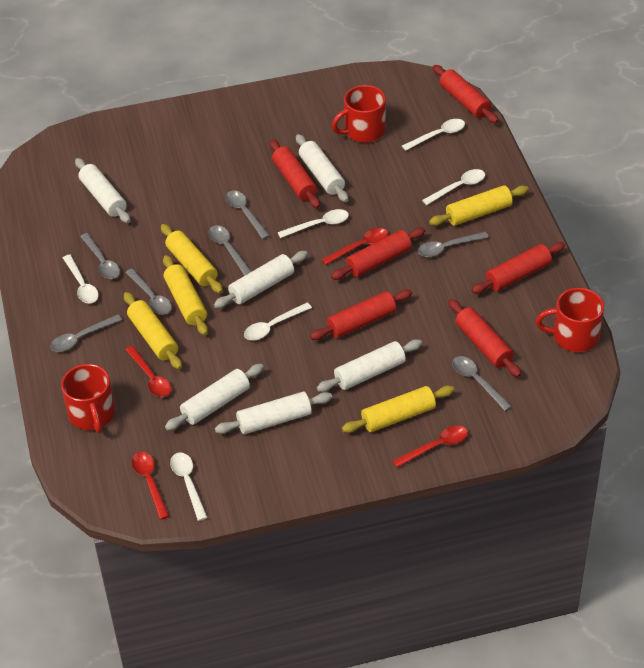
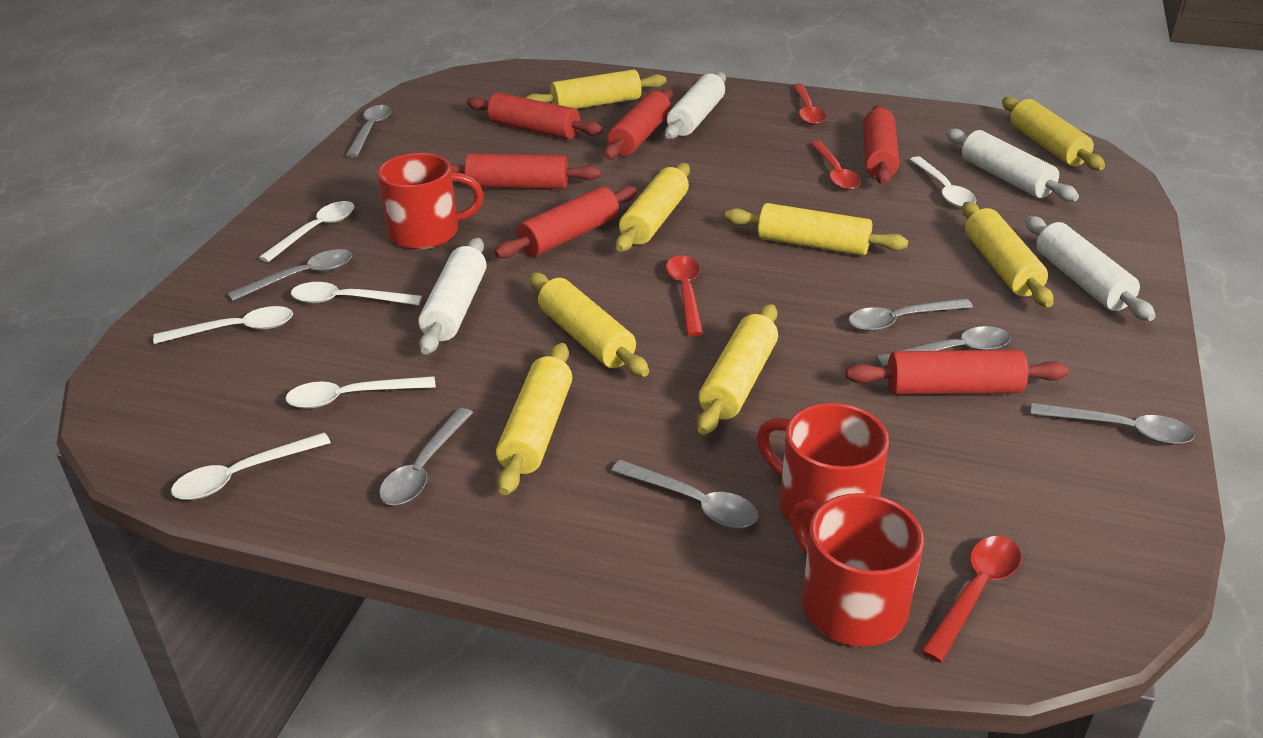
white rolling pin: [75,158,130,223] [165,364,264,431] [214,251,308,308] [215,391,332,434] [296,134,348,202] [317,339,422,392] = 6 -> [419,238,487,354] [665,72,726,139] [946,129,1079,201] [1025,216,1156,321] = 4
yellow rolling pin: [124,292,182,370] [161,224,223,294] [163,255,208,336] [342,385,455,433] [429,185,529,226] = 5 -> [496,343,572,495] [526,70,666,109] [529,273,649,377] [616,163,690,252] [697,304,778,435] [725,203,908,256] [962,202,1054,307] [1002,97,1105,170] = 8

